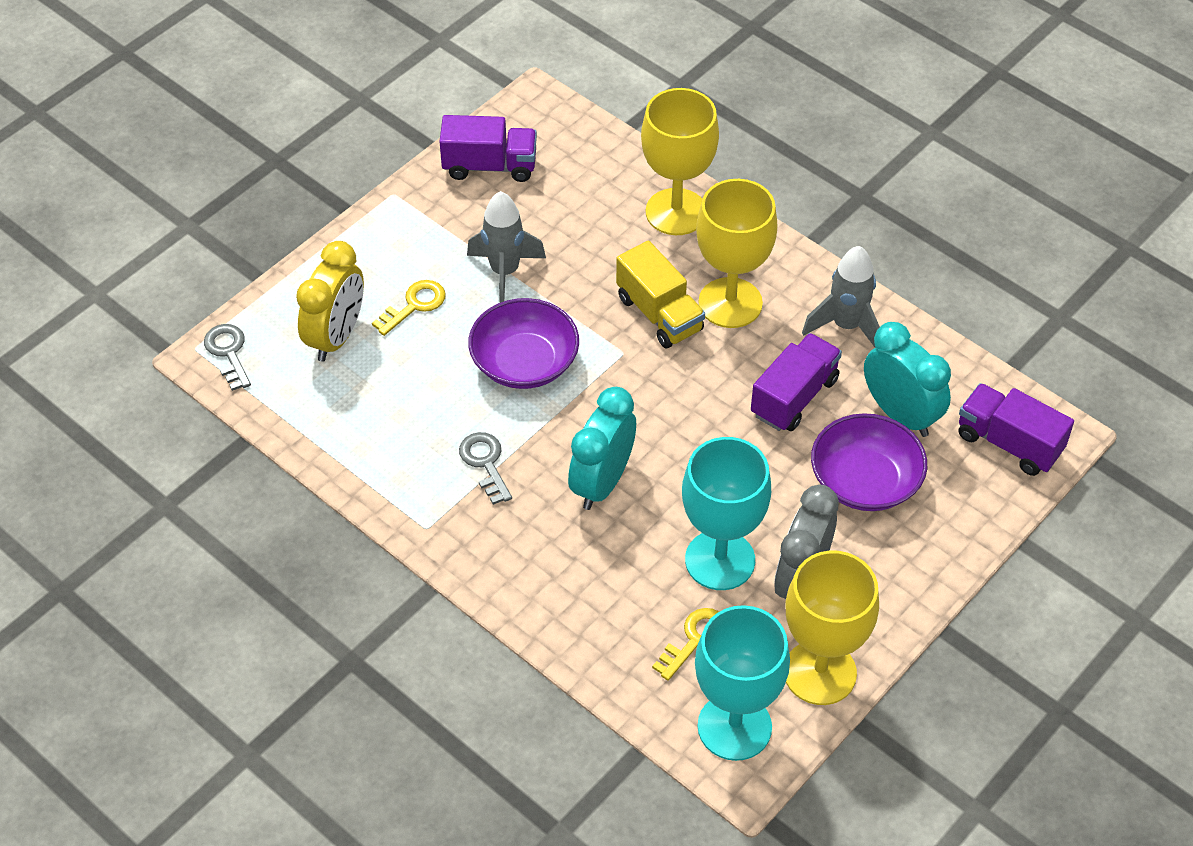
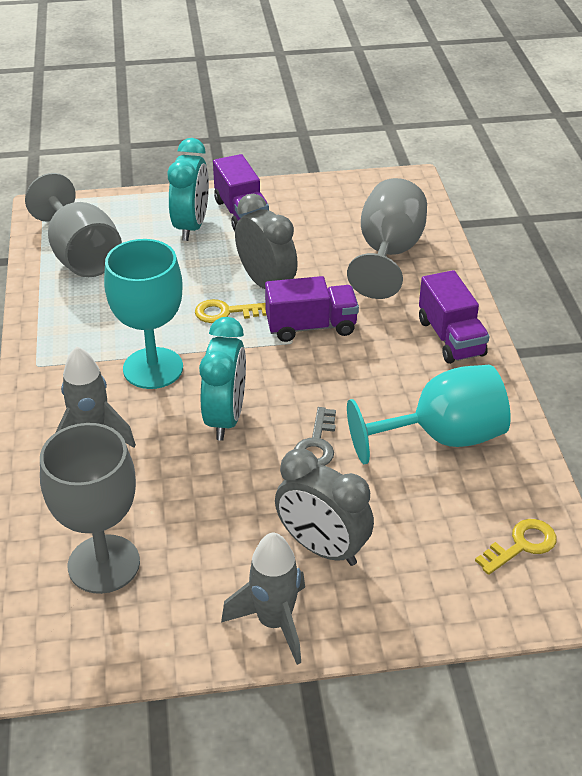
grey clock: [774,485,839,599] = 1 -> [235,194,298,289] [275,448,374,566] = 2
grey goblet: none = 0 -> [25,173,122,277] [40,423,140,594] [347,178,427,299] = 3
grey key: [204,324,251,391] [459,432,512,505] = 2 -> [294,407,336,466] = 1
purple bowl: [468,298,579,389] [811,413,927,511] = 2 -> none = 0
yellow clock: [296,241,364,362] = 1 -> none = 0
yellow goblet: [641,88,719,235] [696,179,778,328] [785,550,879,705] = 3 -> none = 0
yellow truck: [616,240,705,348] = 1 -> none = 0

